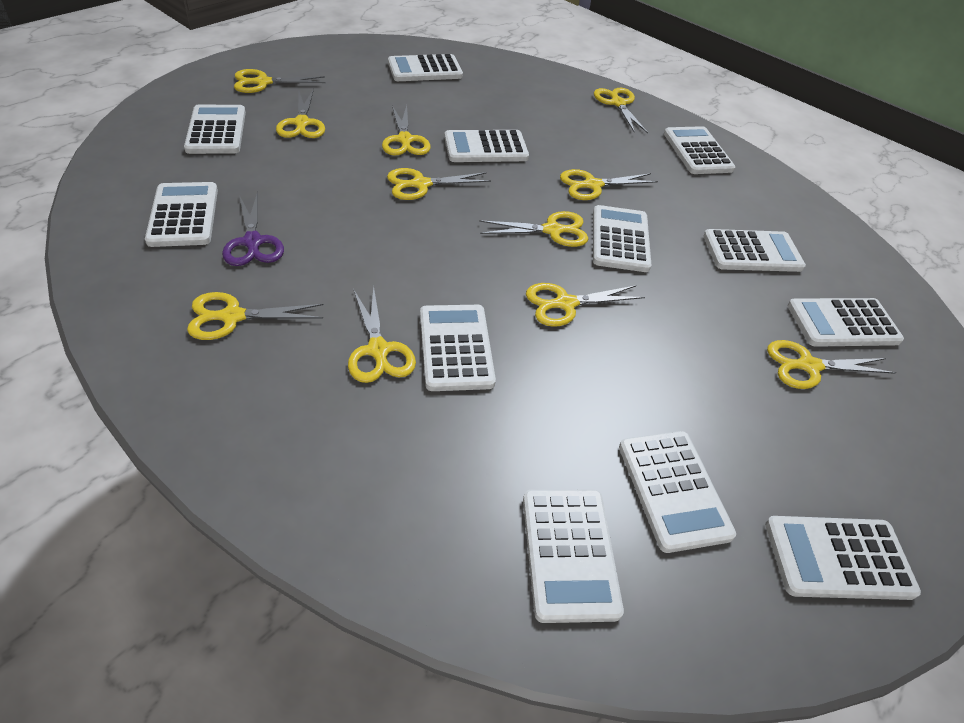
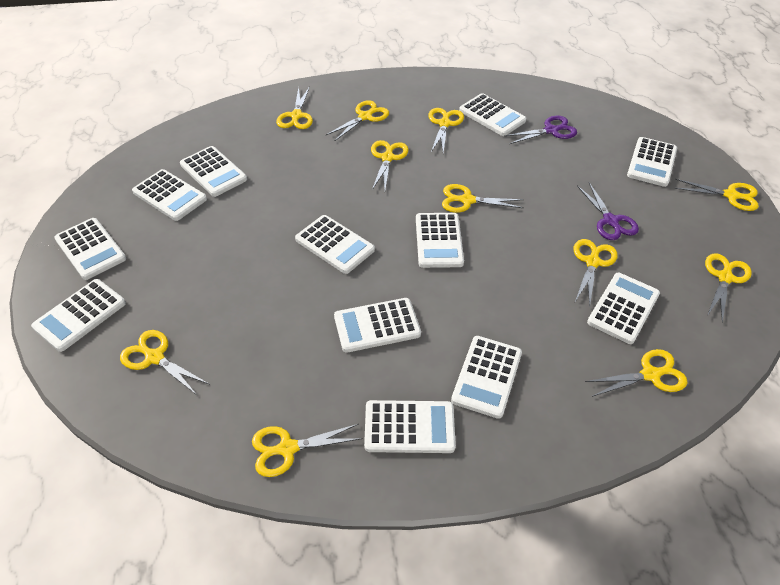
purple scissors: [222,192,284,266] = 1 -> [504,115,577,144] [577,183,639,240] = 2

